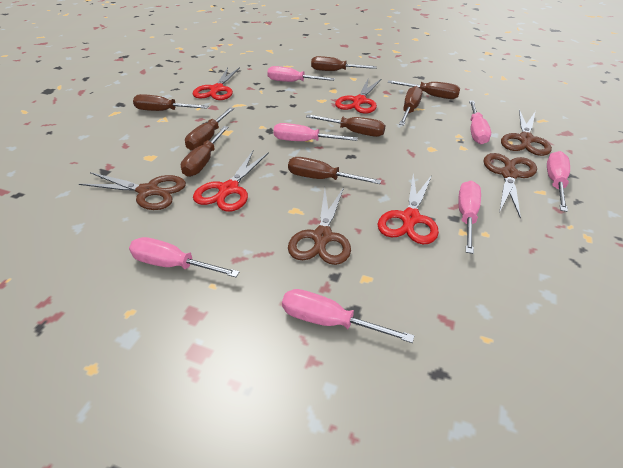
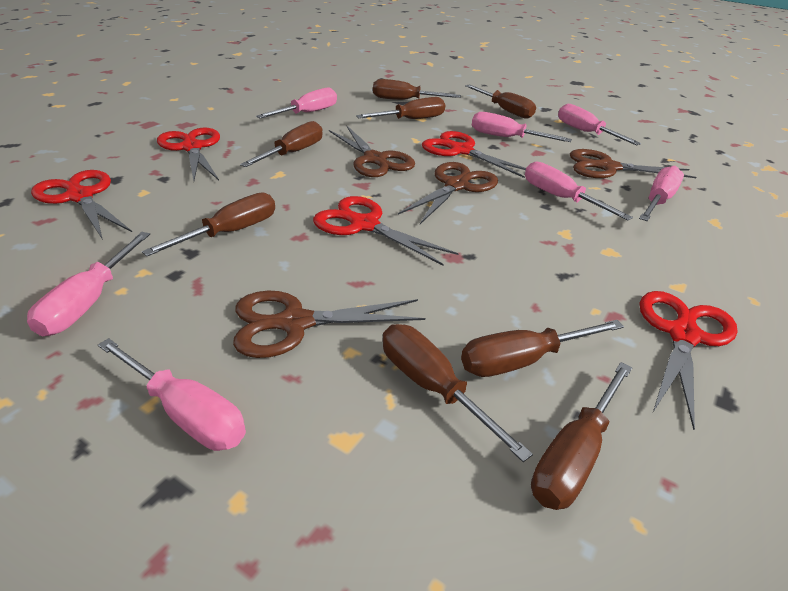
red scissors: [193,67,240,100] [193,151,269,212] [335,79,381,114] [377,174,439,244] = 4 -> [31,170,132,240] [157,128,220,181] [313,196,459,266] [422,131,526,178] [640,291,737,430] = 5

